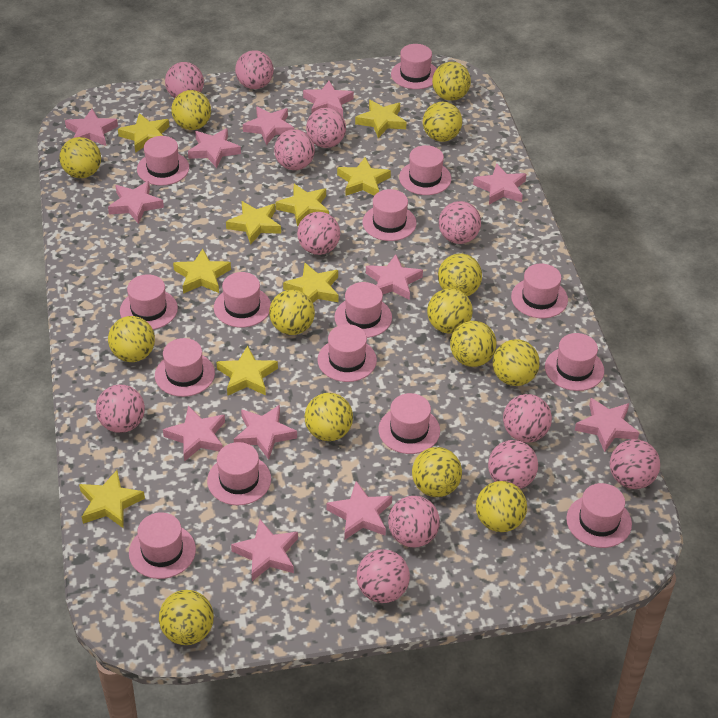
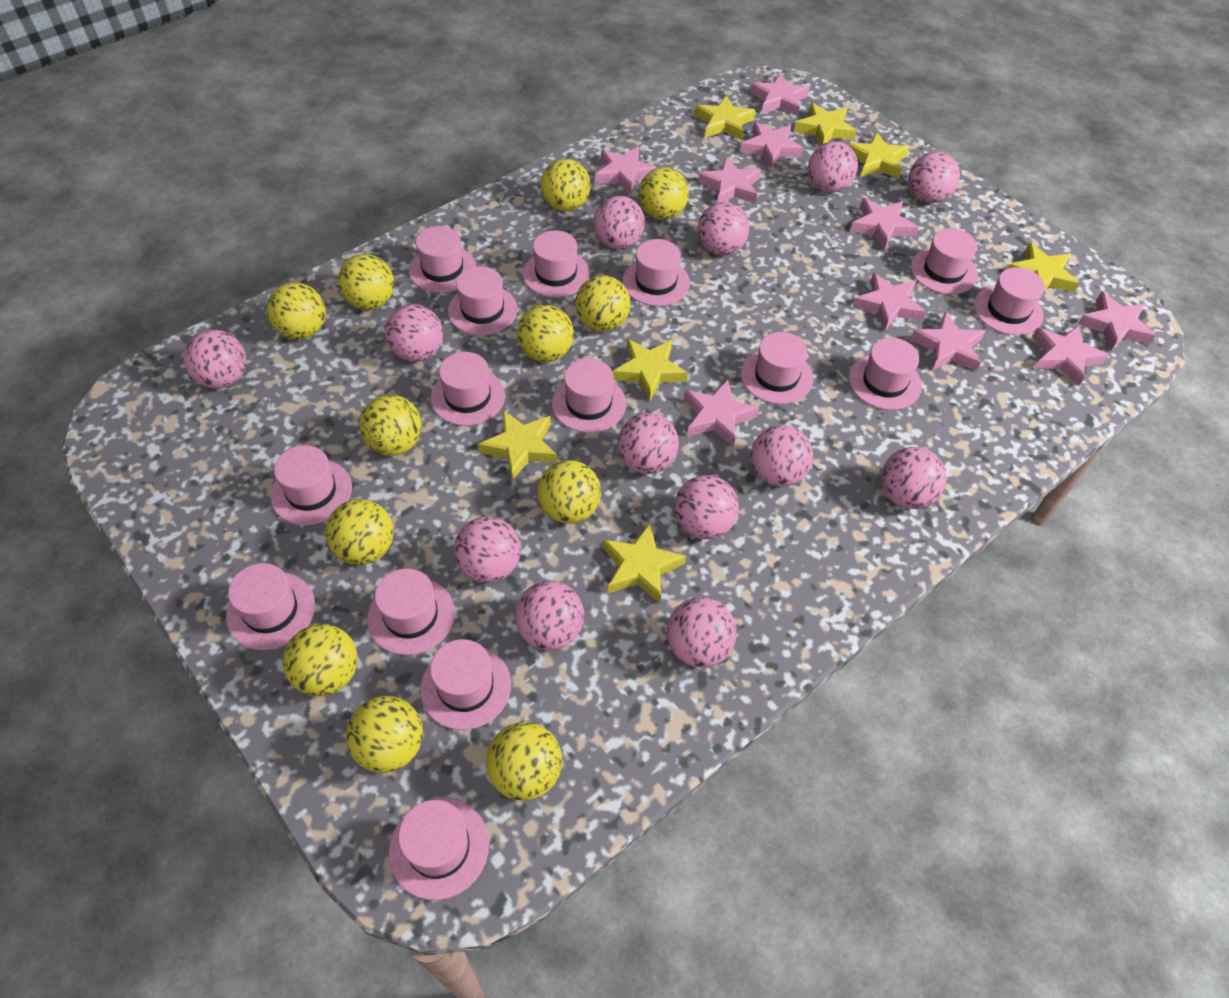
pink ball: [96,384,145,433] [165,62,204,98] [235,50,274,89] [274,129,315,170] [297,212,340,255] [306,108,346,148] [357,549,410,603] [388,496,440,548] [439,201,481,244] [488,440,538,489] [503,394,552,442] [610,439,660,489] = 12 -> [184,330,246,388] [385,304,443,362] [454,516,521,583] [515,581,584,650] [593,196,645,249] [617,413,679,474] [667,597,737,668] [674,475,739,539] [698,202,750,255] [751,425,813,487] [808,141,858,192] [881,447,946,509] [908,152,960,203] = 13
pink star: [65,109,118,146] [108,181,164,224] [163,406,225,462] [188,128,241,168] [231,519,298,581] [234,405,297,460] [243,106,294,145] [303,81,354,116] [327,481,392,540] [366,254,423,300] [473,163,526,205] [575,398,640,452] = 12 -> [595,146,657,195] [684,379,759,447] [698,157,761,203] [740,122,804,169] [750,73,810,116] [850,198,919,250] [853,273,926,331] [911,312,985,371] [1032,325,1109,386] [1078,292,1156,351] = 10
yellow ball: [59,137,101,178] [108,316,155,362] [159,590,214,645] [171,90,211,130] [269,290,315,335] [305,393,353,441] [412,447,462,497] [423,102,462,142] [427,288,473,334] [432,62,471,101] [438,254,482,296] [450,321,497,367] [476,481,527,532] [493,339,540,386] = 14 -> [267,282,326,339] [283,624,358,696] [326,499,394,565] [338,254,394,310] [346,696,423,773] [359,395,422,456] [486,722,562,801] [517,305,574,362] [537,460,601,524] [541,159,591,211] [575,275,630,332] [639,167,689,220] = 12
yellow star: [79,470,145,528] [118,113,169,153] [173,249,231,294] [216,346,278,396] [226,201,281,245] [276,184,329,227] [283,263,339,303] [337,157,391,196] [355,100,407,138] = 9 -> [478,410,557,481] [602,523,686,603] [613,339,688,401] [695,95,755,140] [794,103,856,146] [848,132,909,179] [1008,243,1079,292] = 7

